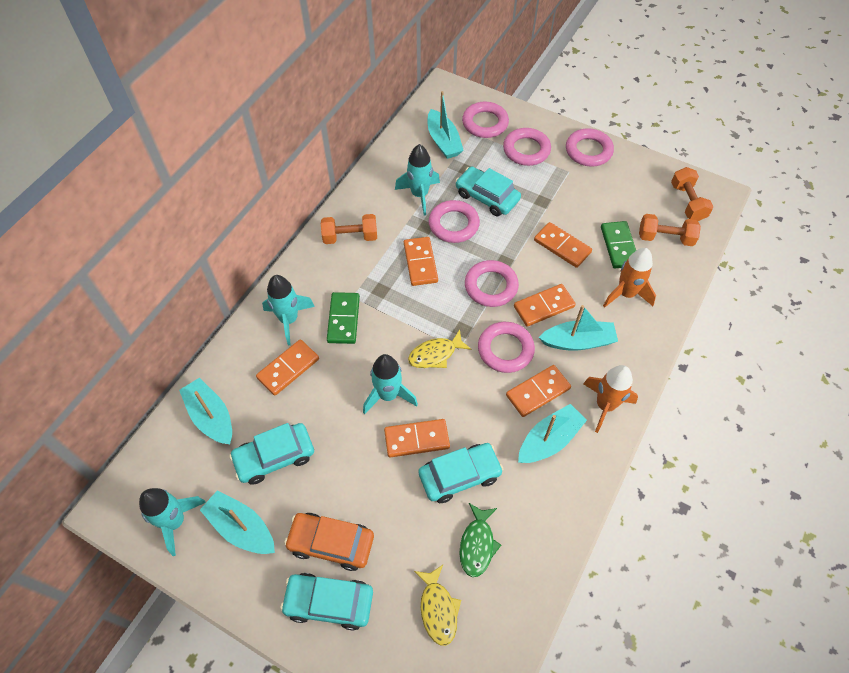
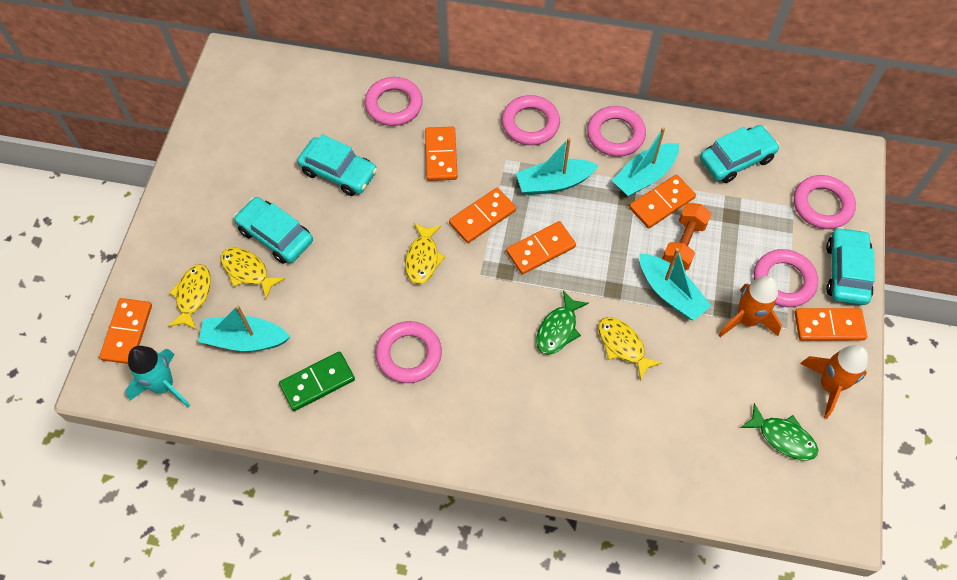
green domino: [327,292,360,344] [601,221,636,268] = 2 -> [279,351,355,411] = 1
green fish: [459,503,501,577] = 1 -> [536,290,589,355] [741,403,818,460] = 2
orange car: [284,513,374,571] = 1 -> none = 0
orange dumbbell: [321,214,377,244] [639,214,701,246] [671,167,713,221] = 3 -> [662,203,711,271] = 1
turquoise boat: [179,378,232,444] [200,490,275,554] [428,91,464,159] [518,404,587,463] [539,305,618,351] = 5 -> [198,305,290,351] [516,138,599,195] [612,127,679,197] [639,248,711,321] = 4
turquoise rocket: [139,488,206,556] [262,275,315,345] [363,354,418,414] [395,144,440,215] = 4 -> [125,346,190,408] = 1
yellow fish: [408,330,471,368] [414,565,461,646] = 2 -> [168,264,211,330] [220,248,285,299] [405,223,445,285] [598,317,662,381] = 4

